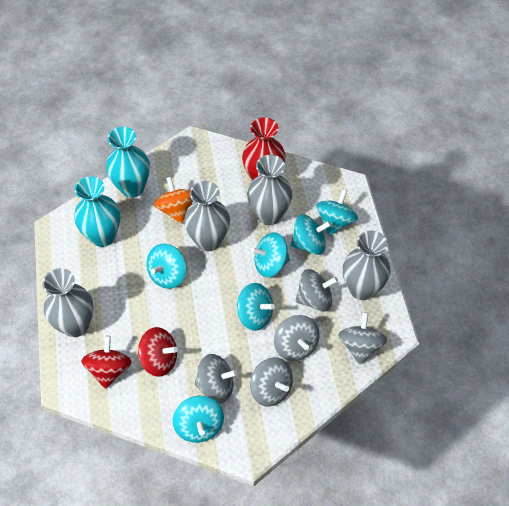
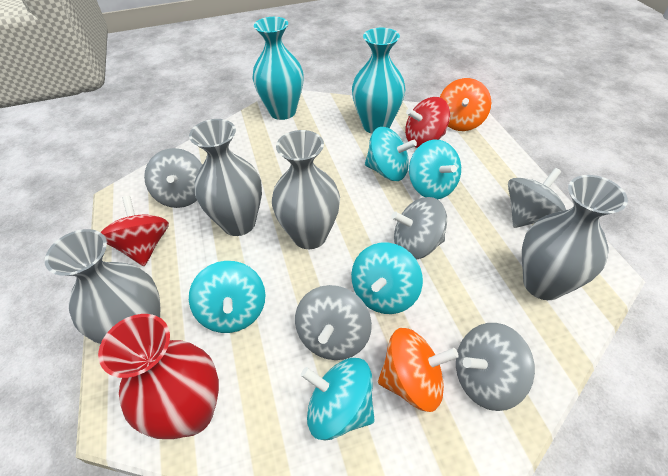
orange spinning top: [154,177,193,224] = 1 -> [378,328,459,412] [440,78,491,131] = 2
turquoise spinning top: [147,244,187,289] [173,396,224,443] [237,283,275,331] [251,232,290,277] [290,214,331,255] [316,189,358,235] = 6 -> [189,261,266,333] [301,358,375,440] [351,243,423,314] [365,127,417,181] [409,140,461,199] = 5

